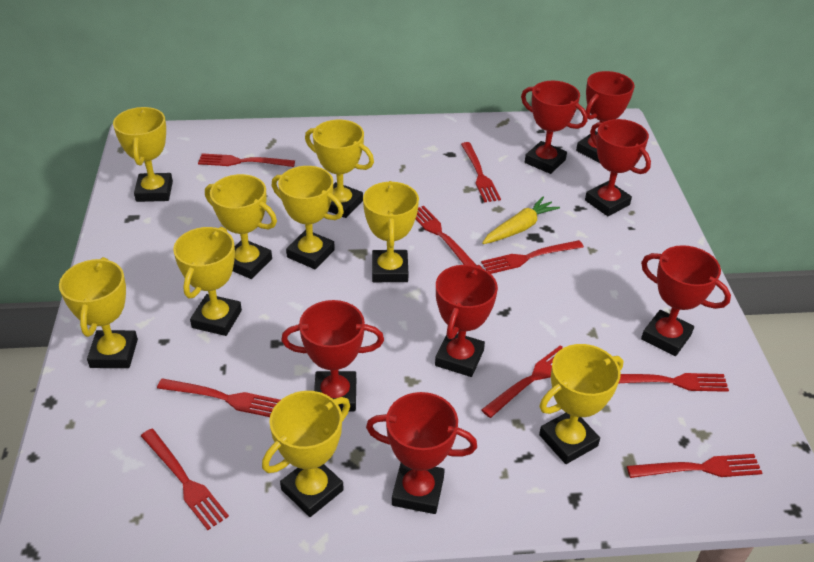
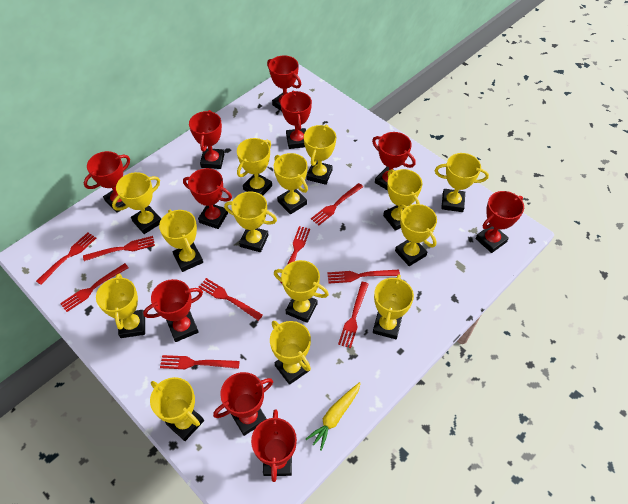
red trophy: [281,300,384,412] [366,392,477,514] [435,265,498,377] [521,81,587,174] [576,71,634,163] [585,119,651,216] [641,245,731,356] = 7 -> [84,151,130,213] [143,279,203,342] [183,168,232,229] [189,110,224,169] [213,372,273,436] [251,409,297,482] [267,55,301,111] [280,91,312,149] [372,132,416,190] [476,191,524,253] = 10
yellow trophy: [59,257,138,368] [113,107,173,202] [173,227,242,336] [205,174,277,279] [262,391,350,517] [272,166,344,269] [305,120,374,218] [363,181,419,282] [539,344,623,464] = 9 -> [96,274,145,338] [112,172,161,234] [150,377,204,441] [159,210,203,272] [224,192,277,252] [237,138,272,196] [270,321,311,385] [274,153,308,214] [274,260,329,323] [304,125,336,185] [373,274,414,339] [383,169,422,231] [395,204,437,266] [435,153,489,212] = 14

